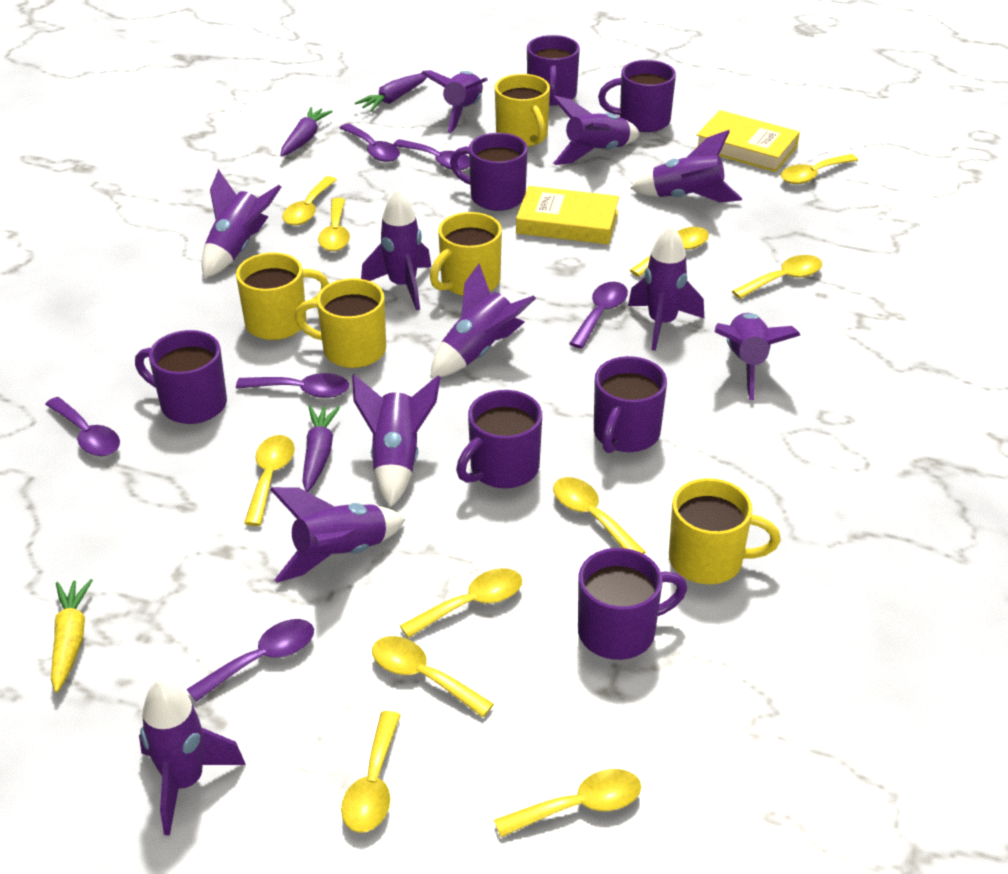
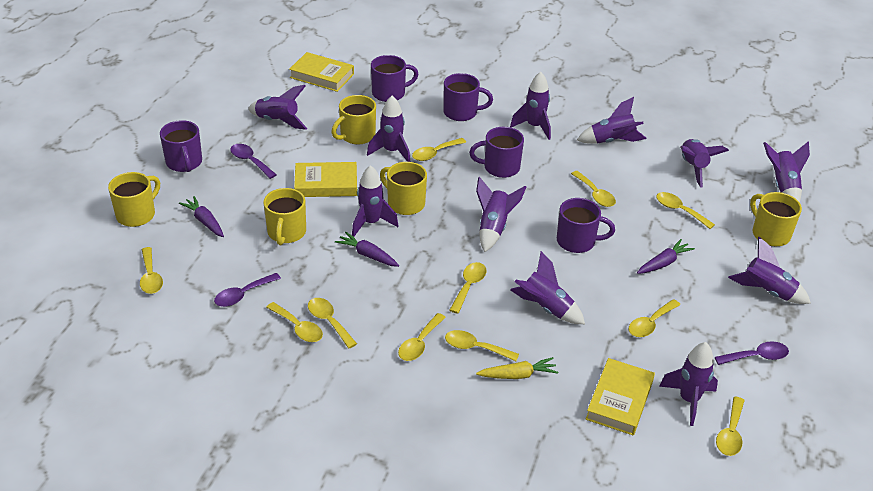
purple mug: [135,330,227,424] [450,133,528,211] [456,390,542,488] [527,35,580,106] [578,548,687,660] [594,356,667,453] [598,60,676,132] = 7 -> [160,120,202,172] [371,55,418,102] [443,73,493,121] [469,127,524,178] [557,198,615,253] = 5
purple spoon: [45,397,120,456] [187,619,314,702] [236,373,349,398] [340,123,400,162] [393,139,470,170] [569,282,628,349] = 6 -> [214,273,281,307] [230,144,277,179] [715,342,789,365] = 3
yellow book: [516,186,619,245] [695,110,800,172] = 2 -> [289,52,354,92] [294,162,357,197] [586,358,655,436] = 3

